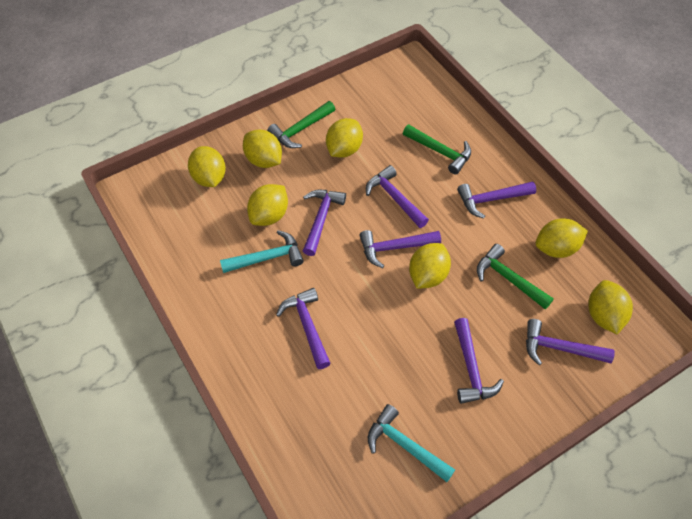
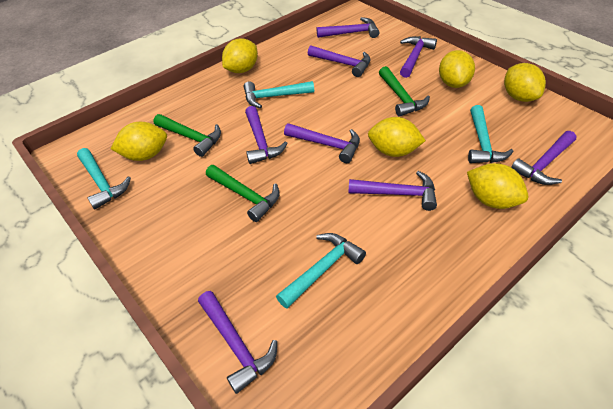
purple hammer: [276,288,331,369] [303,190,346,256] [360,230,441,268] [366,165,429,228] [454,318,504,404] [457,182,536,219] [526,319,615,365] = 7 -> [198,291,277,394] [245,106,288,164] [284,123,360,163] [308,46,371,77] [317,17,379,38] [348,171,437,211] [400,36,437,78] [511,131,576,185] = 8
turquoise hammer: [220,230,304,273] [368,404,455,482] = 2 -> [77,148,131,210] [244,81,314,108] [276,233,366,308] [468,105,514,163] = 4
yellow lemon: [188,146,226,187] [243,129,282,168] [247,184,288,226] [326,118,363,158] [409,243,451,289] [535,218,588,258] [588,280,633,334] = 7 -> [110,122,167,161] [222,38,258,73] [368,117,426,157] [439,50,475,88] [467,163,528,209] [504,63,546,102] = 6

